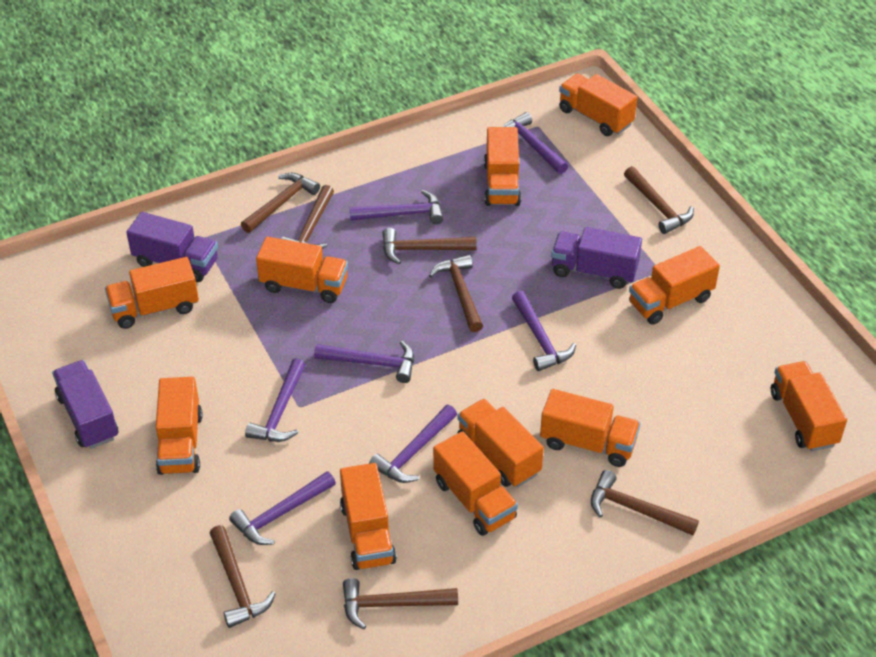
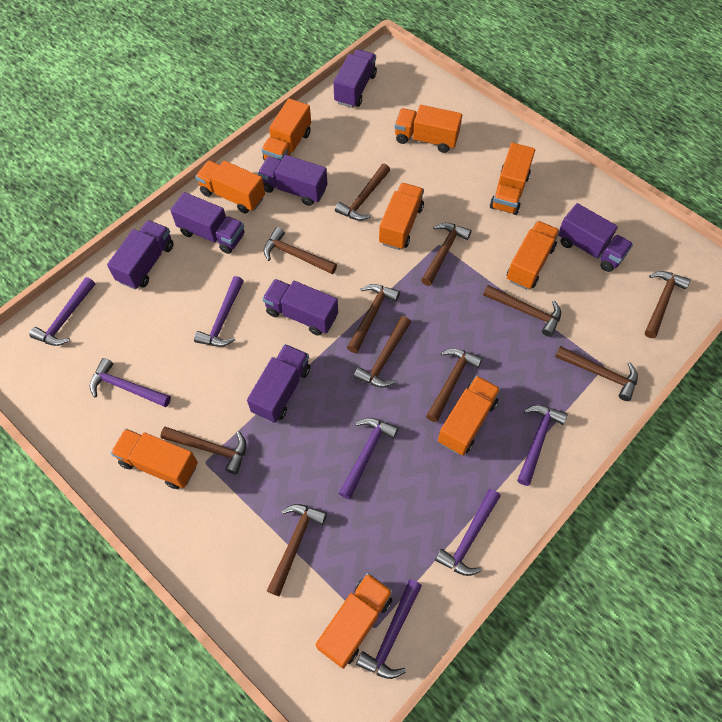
brown hammer: [210,525,276,628] [241,173,320,233] [281,185,334,249] [343,578,458,630] [383,228,477,264] [429,255,483,332] [591,470,699,535] [624,166,694,234] = 8 -> [160,427,246,474] [264,227,337,274] [267,504,327,596] [335,164,390,221] [347,284,400,353] [354,316,411,388] [421,223,472,286] [426,348,482,422] [483,285,561,337] [555,346,638,401] [645,271,691,338] = 11
orange truck: [105,257,199,329] [156,377,203,475] [256,237,348,303] [340,463,397,570] [433,431,518,536] [458,399,544,487] [484,127,521,206] [540,389,640,467] [559,73,637,136] [629,246,720,325] [771,361,847,451] = 11 -> [111,429,198,489] [195,160,265,214] [261,98,311,160] [315,573,393,669] [379,183,424,250] [395,105,462,153] [438,376,501,455] [490,143,535,215] [507,221,560,289] = 9
purple truck: [52,360,118,449] [126,212,218,282] [551,227,642,289] = 3 -> [107,220,174,289] [170,192,244,254] [247,344,310,423] [258,155,327,206] [262,279,338,336] [333,49,377,108] [558,203,633,272] = 7

